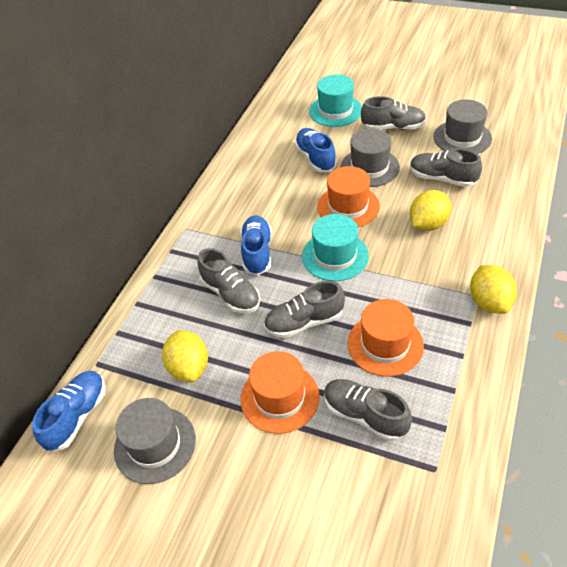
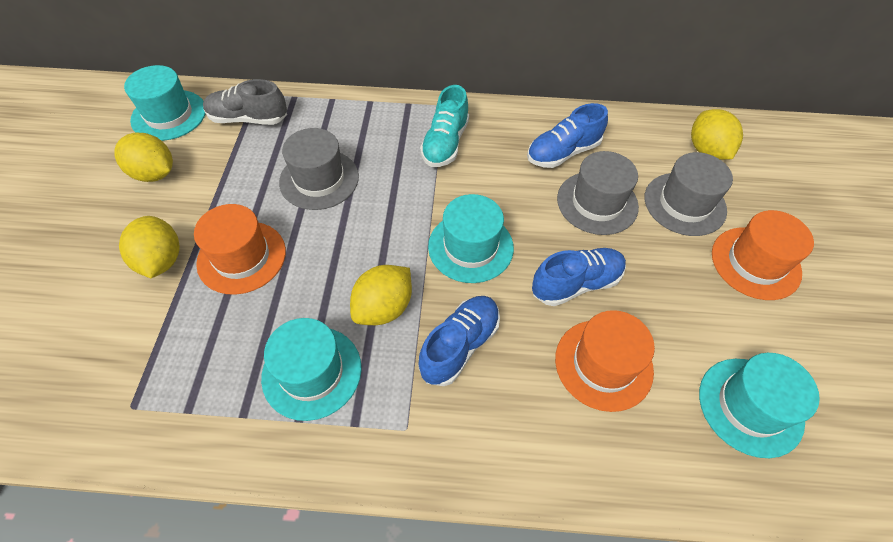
grey shoe: [198,248,260,313] [264,281,345,338] [324,379,412,441] [361,96,426,130] [410,149,482,187] = 5 -> [203,79,287,125] = 1
turquoise hat: [302,214,369,281] [309,75,362,127] = 2 -> [124,65,205,141] [261,318,362,421] [428,194,514,283] [699,353,820,458] = 4
turquoise shoe: none = 0 -> [420,85,469,167] = 1
yellow lemon: [162,330,208,382] [410,190,451,231] [470,265,517,314] = 3 -> [114,133,173,182] [119,216,180,278] [350,265,412,325] [691,109,743,160] = 4

